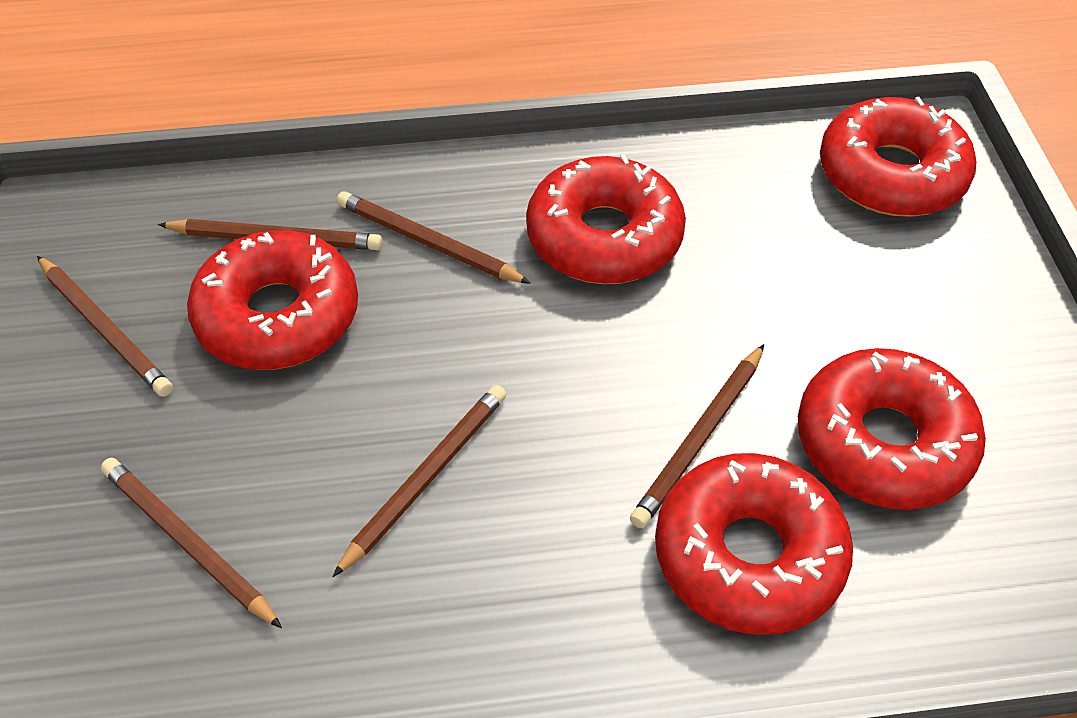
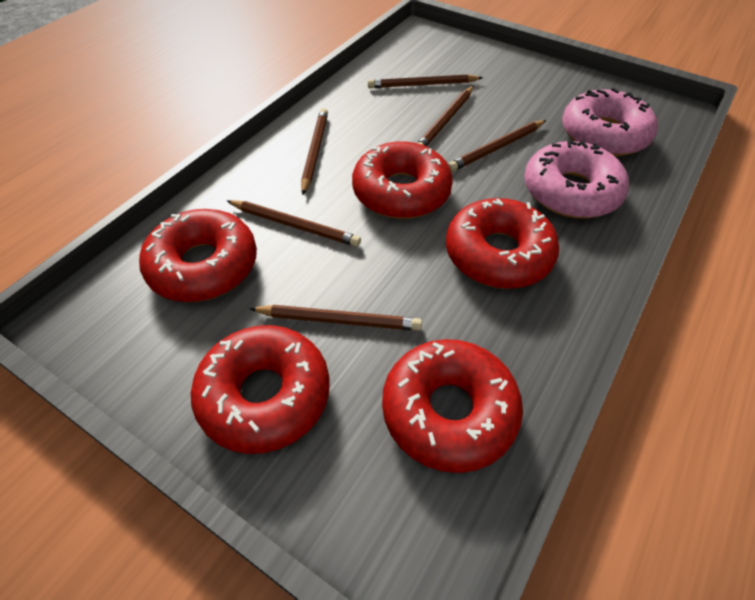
pink donut: none = 0 -> [524,140,629,218] [562,88,658,156] = 2

